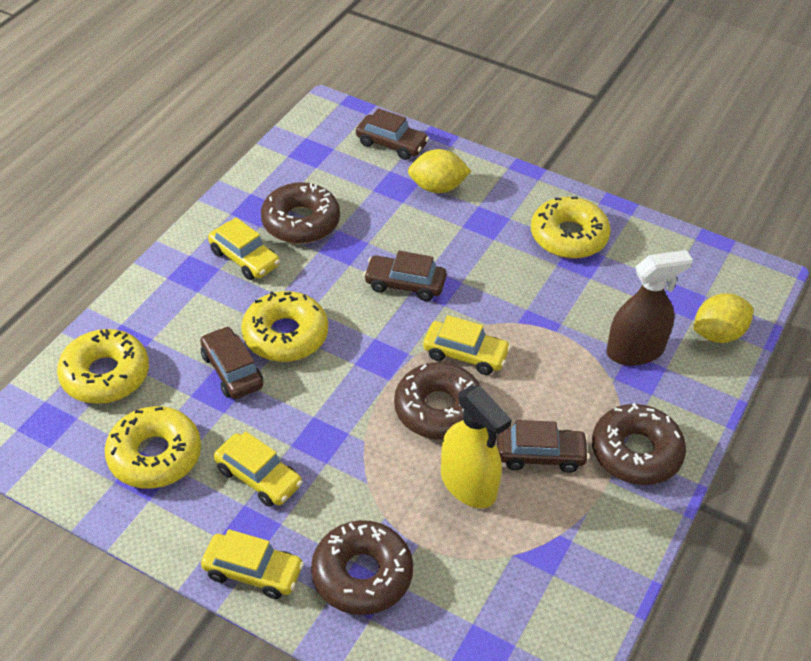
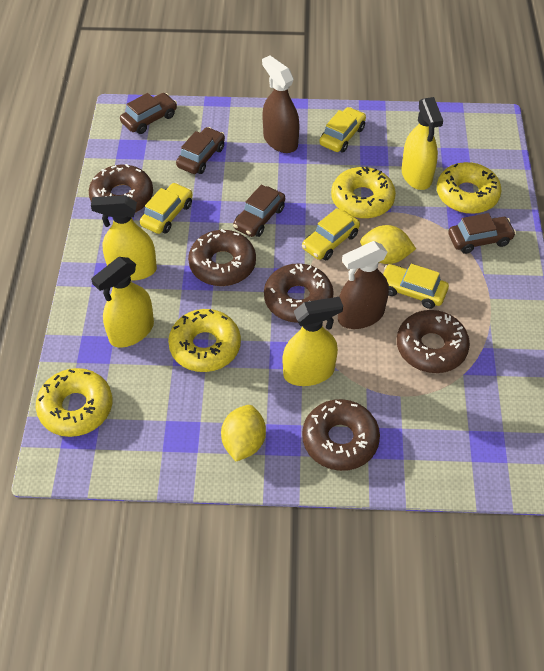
brown donut: [261,182,340,244] [311,520,413,615] [394,362,480,440] [592,403,686,485] = 4 -> [89,164,153,213] [188,229,256,286] [264,263,334,323] [302,399,380,471] [397,310,470,373] = 5
brown spray bottle: [606,250,693,366] = 1 -> [262,56,300,153] [338,241,389,329] = 2
yellow spray bottle: [441,386,512,508] = 1 -> [91,195,157,281] [91,257,154,348] [283,297,343,386] [401,97,443,190] = 4

